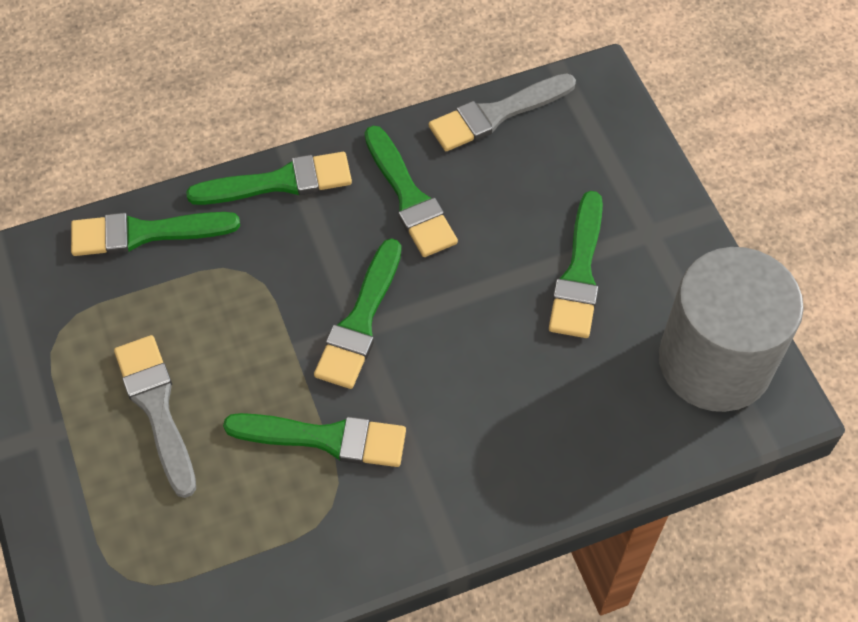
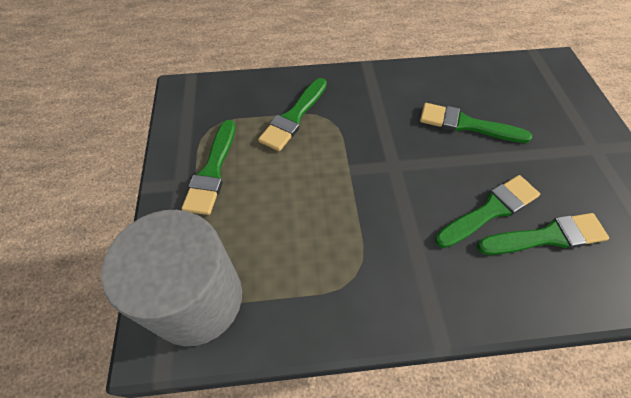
green brush: [71,212,240,256] [186,152,352,205] [223,413,406,467] [314,238,401,389] [365,126,458,257] [549,191,603,338] = 6 -> [182,120,236,215] [258,78,327,151] [420,103,532,143] [435,175,540,248] [477,213,609,255] = 5
grey brush: [114,335,196,498] [429,73,576,151] = 2 -> none = 0

